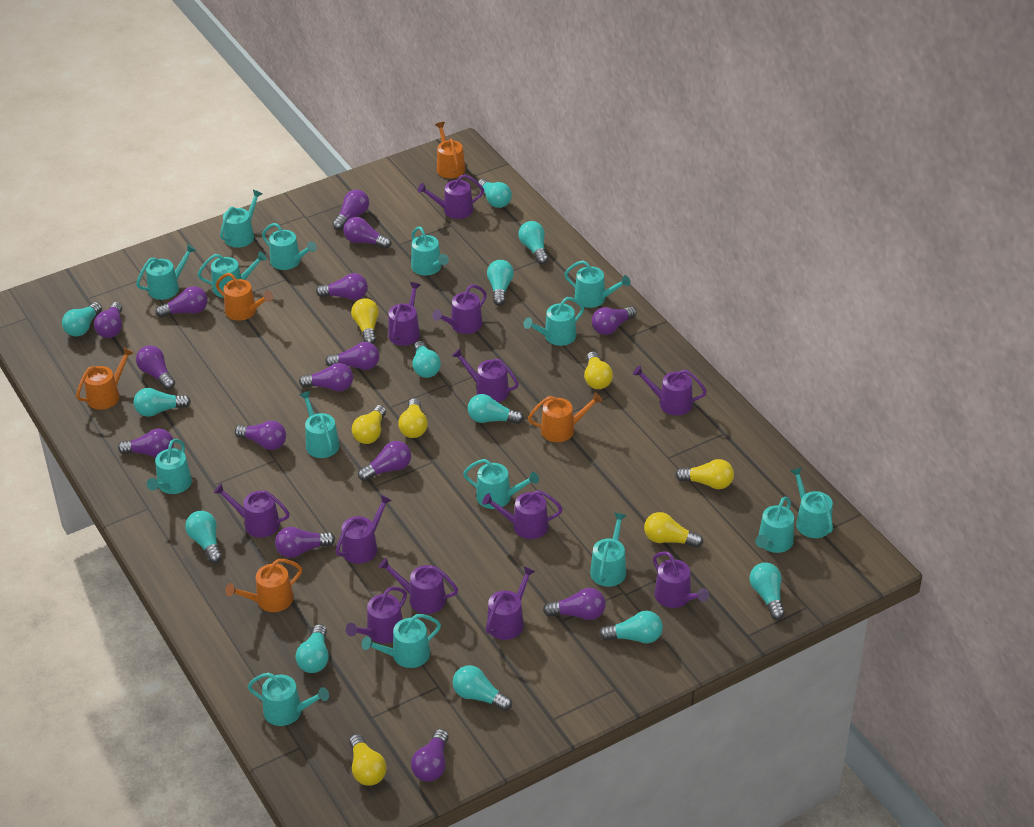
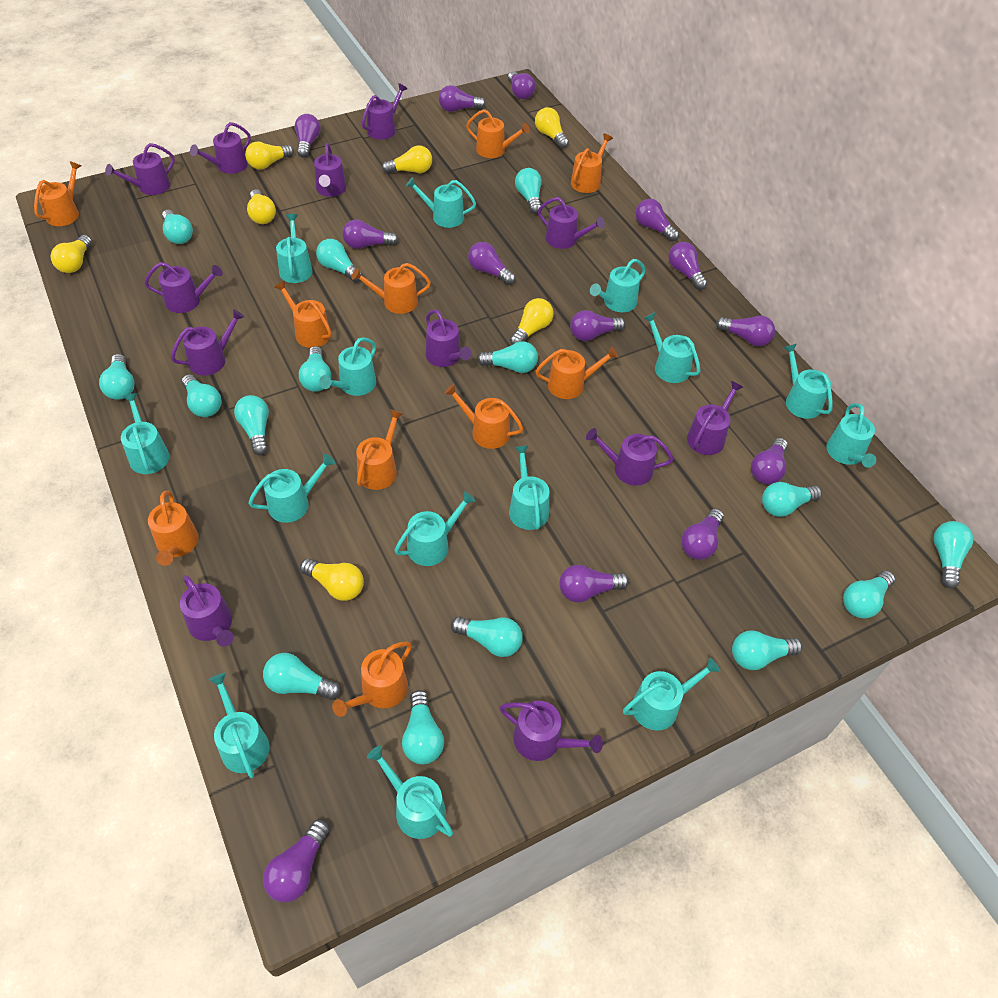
orange watering can: [76,348,134,410] [216,273,273,321] [225,559,302,612] [435,122,465,178] [528,392,603,442] = 5 -> [34,161,81,226] [148,491,199,566] [274,281,332,348] [332,641,412,717] [351,263,431,314] [356,409,403,490] [444,384,523,449] [466,109,530,158] [536,346,618,399] [571,133,613,193] = 10
purple light bulb: [94,302,122,338] [118,428,174,458] [136,345,175,389] [156,286,208,318] [235,421,286,450] [275,527,335,558] [299,363,353,392] [316,273,368,300] [325,342,379,370] [332,189,369,230] [343,217,391,249] [358,441,411,481] [411,729,449,782] [543,588,606,620] [592,306,637,335] = 15 -> [263,820,330,903] [295,114,321,158] [342,219,398,249] [439,85,486,112] [468,242,516,285] [508,71,535,99] [559,565,629,602] [570,310,625,341] [635,199,679,242] [668,242,707,290] [681,508,724,560] [716,316,775,346] [751,438,788,485] = 13
turquoise light bulb: [62,302,102,337] [134,388,191,417] [185,511,222,563] [296,624,329,673] [413,341,441,378] [453,665,512,711] [468,394,524,424] [478,179,512,208] [487,260,514,306] [519,221,548,264] [599,611,663,643] [750,562,785,620] = 12 -> [99,354,135,400] [162,210,193,244] [182,374,221,417] [234,395,269,455] [263,653,341,700] [299,346,331,392] [316,239,363,283] [402,690,444,764] [451,617,523,657] [477,341,538,373] [515,168,542,214] [732,630,803,670] [762,482,822,517] [843,571,895,619] [933,521,973,588] = 15
turquoise watering can: [136,244,196,300] [147,439,192,494] [197,251,267,298] [220,190,262,248] [248,673,329,726] [262,223,317,270] [300,391,339,458] [362,614,441,668] [411,227,449,275] [463,459,539,509] [523,297,584,346] [564,260,630,308] [590,513,627,587] [755,497,794,553] [790,467,833,538] = 15 -> [121,393,169,474] [209,673,270,778] [248,454,335,523] [276,214,313,283] [319,337,376,396] [367,745,453,839] [395,491,475,566] [406,177,476,228] [509,445,549,530] [590,259,646,312] [623,658,720,731] [644,312,701,383] [783,344,833,419] [826,403,876,468] = 14

